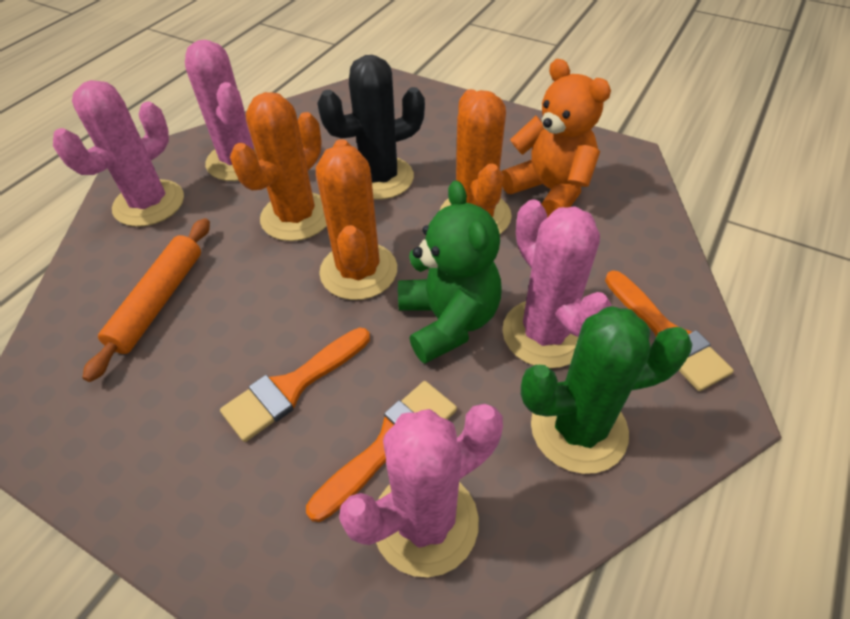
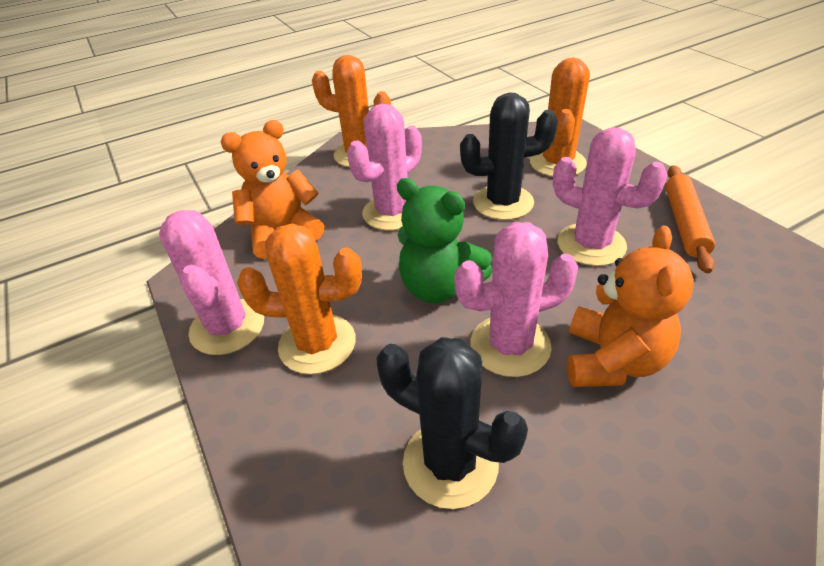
black cactus: [317,55,425,200] = 1 -> [376,337,528,509] [460,92,558,220] = 2
green cactus: [521,306,692,474] = 1 -> none = 0
orange brush: [220,328,370,442] [306,381,457,522] [605,270,734,391] = 3 -> none = 0
orange teddy bear: [502,59,611,218] = 1 -> [220,120,324,259] [567,226,694,387] = 2

